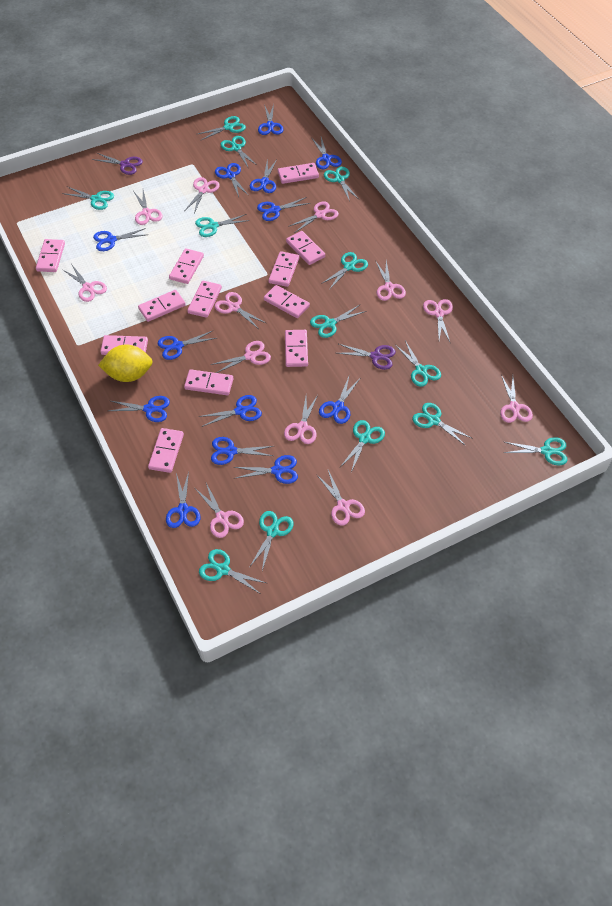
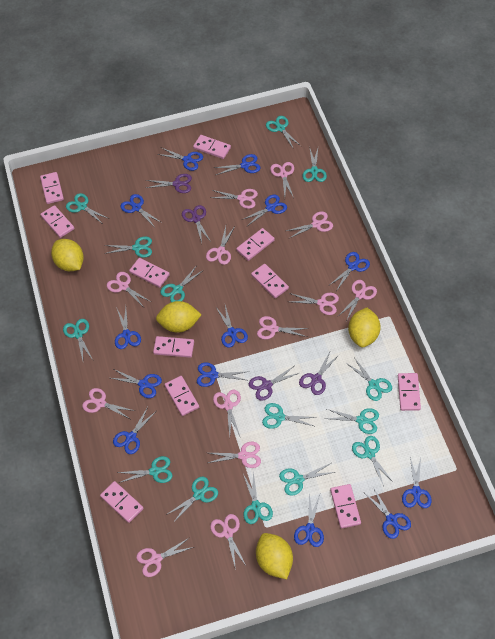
pink domino: [36,239,65,272] [100,335,148,355] [138,290,186,322] [148,428,184,473] [169,248,204,284] [184,369,233,395] [187,281,222,318] [264,285,310,318] [269,251,299,287] [278,163,319,184] [285,330,308,367] [286,231,325,265] = 12 -> [40,172,64,204] [40,205,74,238] [100,481,144,523] [129,258,170,288] [153,336,194,358] [164,376,199,416] [193,135,231,159] [236,228,275,261] [251,264,289,298] [330,484,361,529] [398,373,421,411] = 11
pink scissors: [62,264,107,302] [133,190,163,225] [185,177,220,213] [196,483,244,538] [211,341,271,373] [214,292,266,329] [284,395,318,444] [288,202,339,232] [316,470,365,526] [376,260,406,301] [423,299,453,342] [500,375,533,423] = 12 -> [82,388,135,419] [107,272,151,306] [136,538,194,577] [206,226,235,265] [208,442,261,468] [210,514,245,570] [211,189,258,209] [213,390,241,436] [257,316,309,339] [270,162,294,198] [286,211,333,239] [289,293,339,315] [338,280,377,320] = 13
purple scissors: [92,153,143,175] [338,344,396,370] = 2 -> [146,174,192,193] [182,205,211,243] [249,366,299,400] [299,350,340,395] = 4
turquoise scissors: [62,187,114,210] [195,214,250,237] [198,116,246,140] [199,549,266,594] [220,136,257,167] [250,511,294,571] [310,305,366,338] [321,252,368,290] [324,167,359,201] [340,420,385,472] [395,341,441,387] [412,403,473,446] [504,437,567,465] = 13 -> [63,319,93,361] [66,193,108,223] [104,236,152,258] [117,456,172,483] [160,265,204,302] [166,477,218,523] [243,471,273,524] [262,403,316,429] [266,116,301,148] [279,463,335,495] [302,146,327,182] [325,408,379,434] [346,359,392,401] [352,436,393,486] = 14
yellow lemon: [98,344,153,382] = 1 -> [51,239,84,271] [156,301,201,333] [256,533,293,579] [348,308,381,347] = 4

